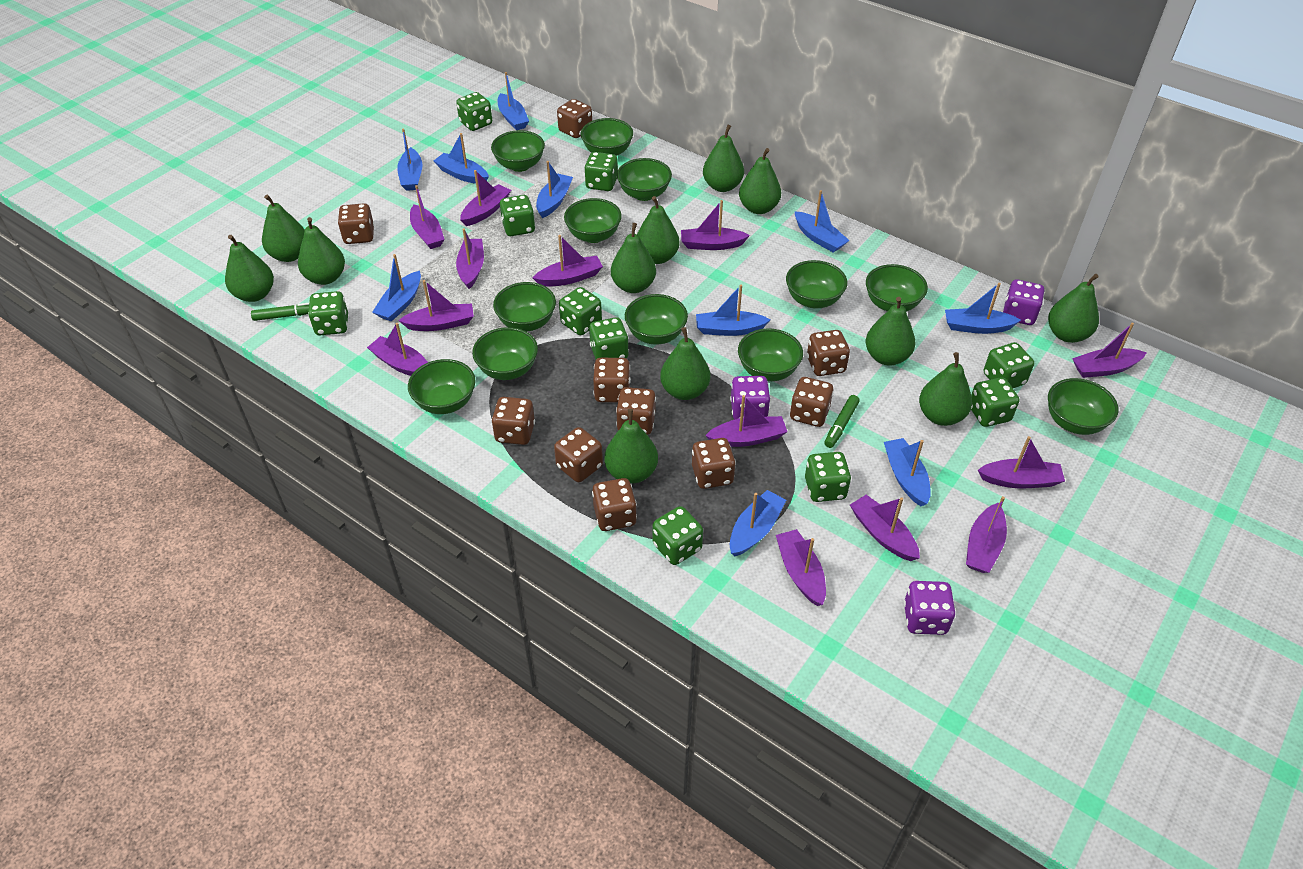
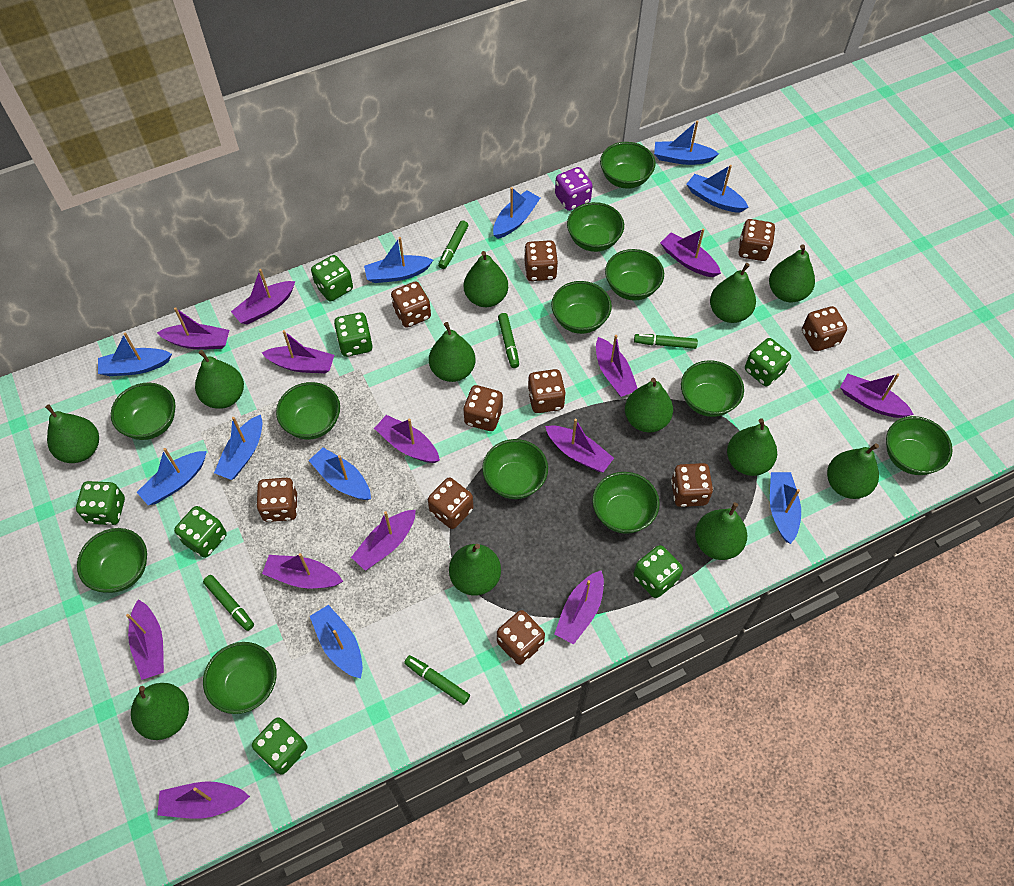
green dice: [308,291,348,335] [456,92,492,131] [500,195,535,236] [559,287,602,335] [584,152,618,191] [589,317,629,359] [653,506,703,565] [805,452,851,502] [971,377,1019,427] [984,342,1034,388] = 10 -> [76,481,125,525] [174,506,227,558] [252,717,307,775] [311,255,353,301] [334,312,372,357] [633,545,683,598] [745,338,791,386] = 7
green marker: [251,303,309,321] [824,395,860,448] = 2 -> [203,575,254,631] [404,655,470,705] [438,220,468,269] [498,313,519,368] [634,334,698,349] = 5
purple dice: [730,376,770,420] [904,581,955,635] [1003,279,1045,325] = 3 -> [555,167,593,211] = 1

